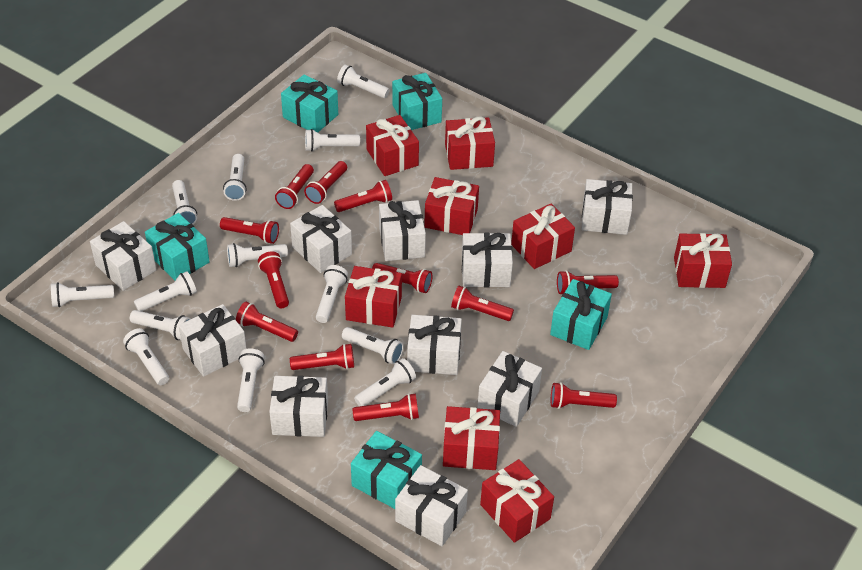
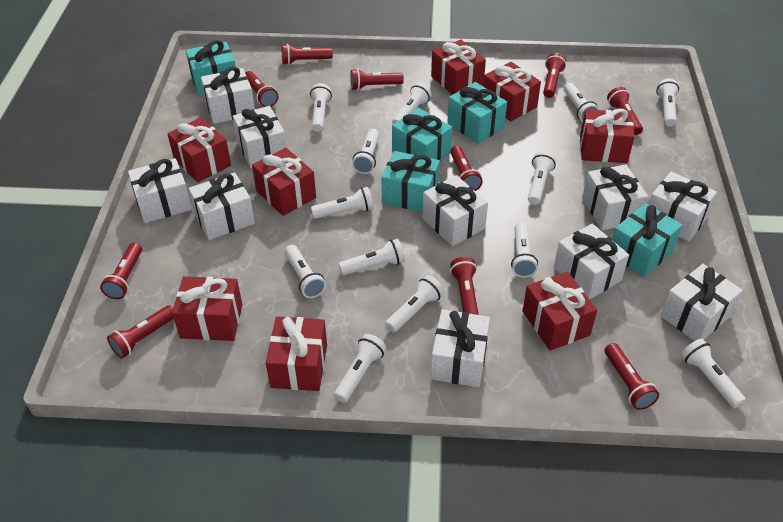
red flashlight: [220,217,279,244] [236,302,298,342] [258,252,289,308] [275,164,314,209] [290,344,354,370] [304,161,347,204] [334,180,392,212] [352,393,419,421] [372,263,432,293] [451,286,514,321] [551,382,617,409] [557,270,619,294] = 12 -> [100,242,142,299] [107,305,174,358] [245,71,278,107] [282,44,333,65] [350,69,404,90] [450,146,483,191] [450,257,479,315] [543,53,566,98] [604,343,659,410] [607,87,643,135] = 10

